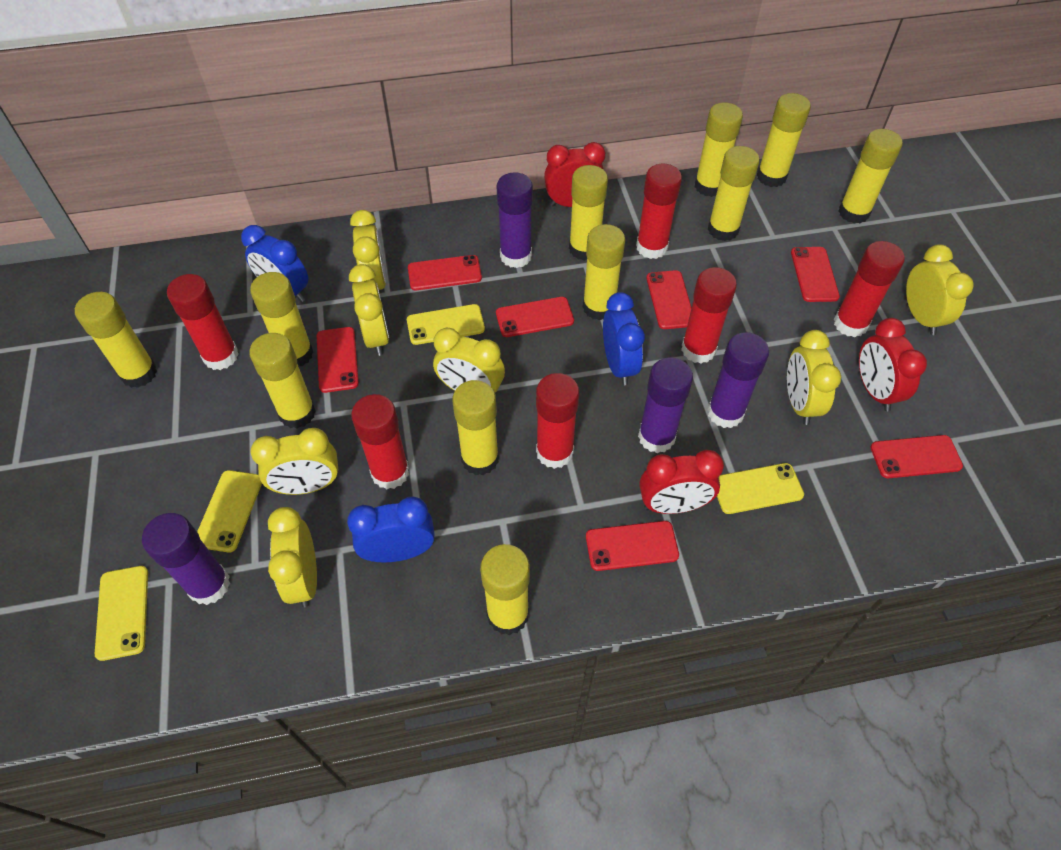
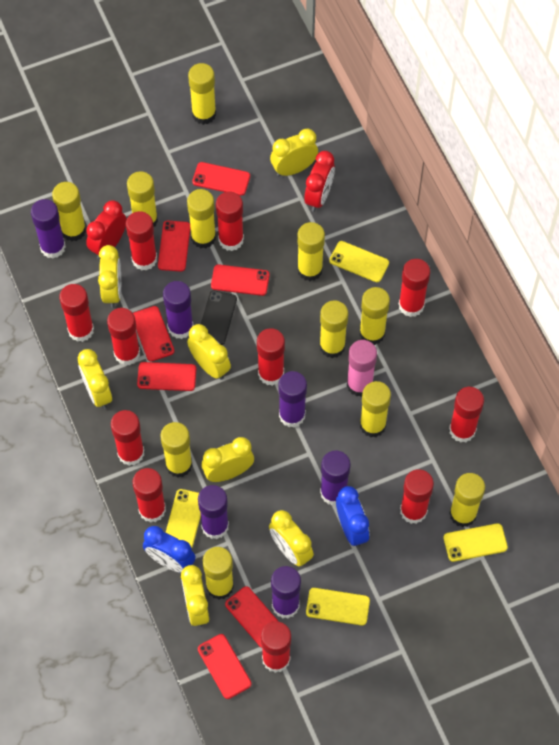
black phone: none = 0 -> [201,291,237,345] = 1
blue clock: [241,225,308,302] [347,497,435,562] [603,292,645,385] = 3 -> [143,526,196,573] [336,486,369,547] = 2
pink glue stick: none = 0 -> [347,340,377,397] = 1
purple glue stick: [142,513,230,605] [496,172,533,268] [638,357,693,453] [707,332,769,428] = 4 -> [31,199,66,258] [163,281,194,339] [198,485,229,539] [271,566,301,618] [278,371,307,428] [320,451,351,506] = 6
red clock: [544,142,605,207] [639,450,724,514] [859,318,927,411] = 3 -> [86,200,127,259] [304,151,335,212] = 2
red glue stick: [167,274,239,370] [351,394,409,489] [536,373,579,469] [636,163,682,259] [681,267,737,364] [834,241,905,337] = 6 -> [59,284,94,342] [107,308,140,365] [111,410,144,466] [126,211,157,271] [132,468,166,523] [216,191,244,251] [257,328,285,386] [261,621,291,673] [399,259,430,317] [400,469,434,524] [449,387,484,443] = 11

